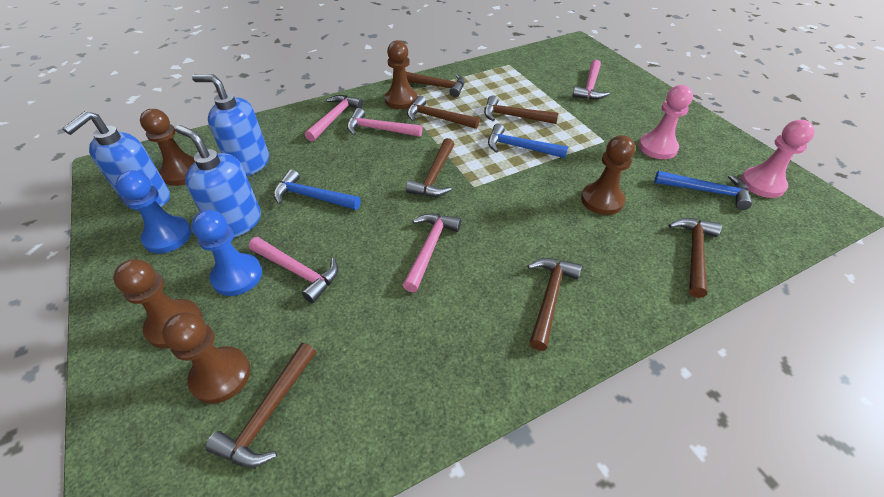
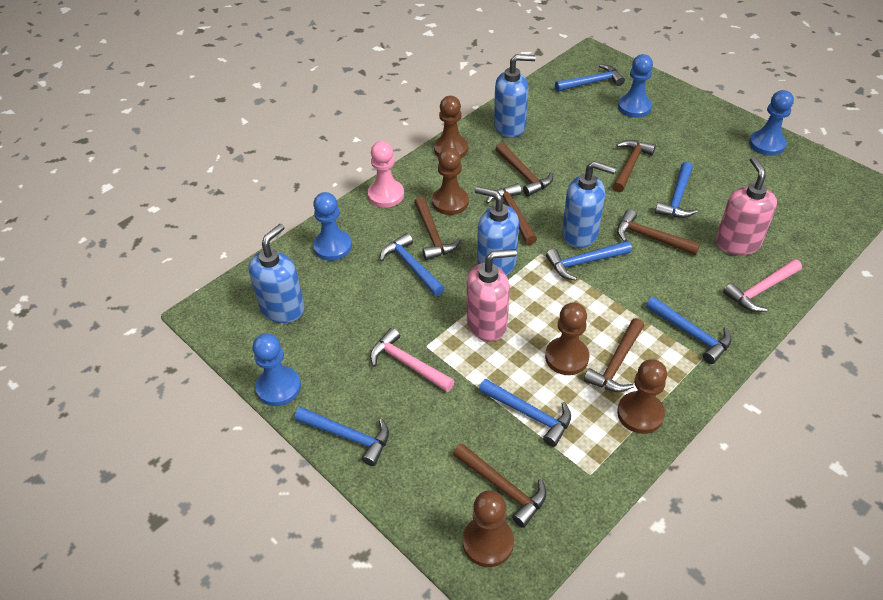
blue hammer: [274,169,361,210] [488,123,568,158] [654,171,752,210] = 3 -> [295,407,389,466] [380,233,445,296] [479,379,571,447] [546,241,632,281] [555,64,625,92] [646,297,732,364] [655,162,698,218] = 7
blue pawn: [116,170,192,253] [192,210,262,296] = 2 -> [252,333,301,406] [313,192,352,261] [618,54,653,118] [749,90,794,156] = 4
blue soap dispenser: [62,111,170,211] [175,125,261,238] [192,74,269,176] = 3 -> [249,224,305,323] [475,186,519,276] [494,54,535,138] [562,161,616,248] = 4
pink hammer: [249,237,338,303] [305,95,363,142] [347,108,422,137] [403,213,461,292] [572,60,609,100] = 5 -> [370,328,455,392] [723,259,802,312] = 2
pink pawn: [639,85,693,159] [741,120,815,198] = 2 -> [368,141,404,208] = 1
pink soap dispenser: none = 0 -> [467,249,517,342] [716,157,777,255] = 2

